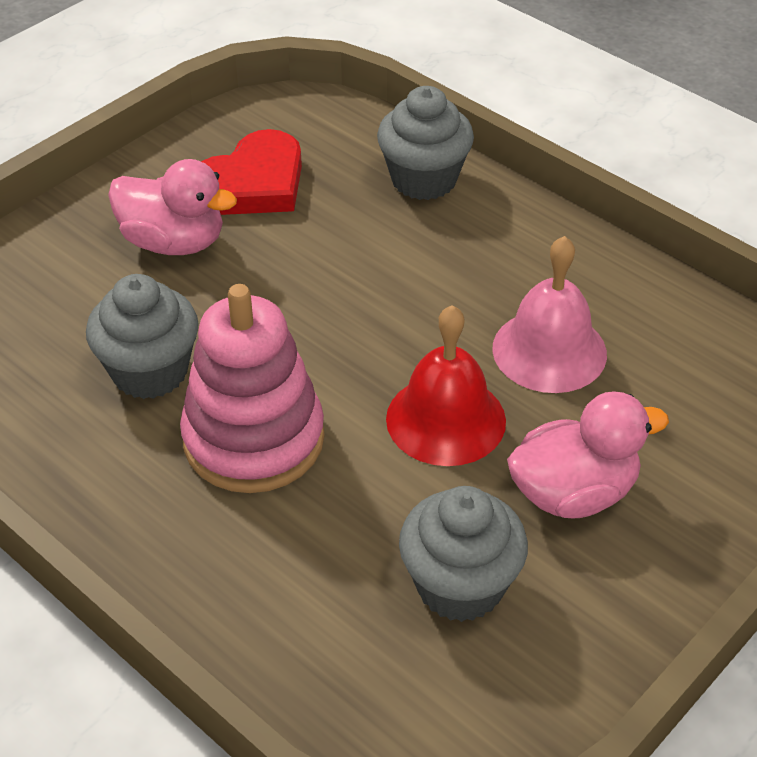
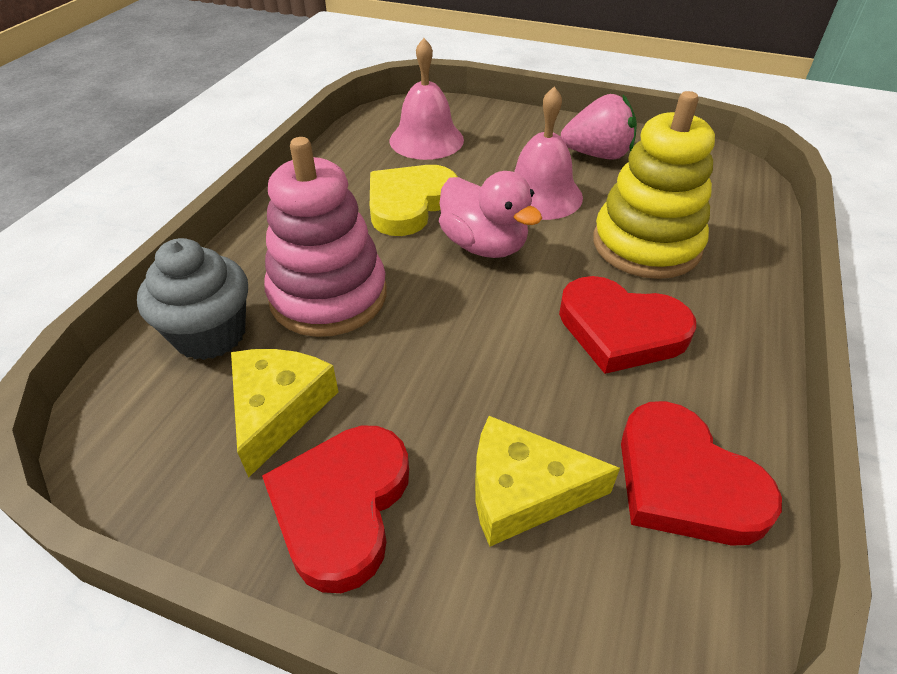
grey cupcake: [86,274,199,399] [377,86,474,200] [399,486,528,622] = 3 -> [137,238,248,360] = 1
pink bell: [492,236,607,393] = 1 -> [390,38,464,160] [514,86,583,220] = 2
pink duck: [108,159,237,255] [507,391,669,518] = 2 -> [439,171,542,258] = 1
pink strawberry: none = 0 -> [561,94,637,160] = 1
red bell: [386,305,506,466] = 1 -> none = 0
red heart: [201,129,302,215] = 1 -> [262,425,409,593] [559,276,696,374] [621,401,782,546] = 3
yellow cheese: none = 0 -> [231,349,339,477] [475,416,620,547] = 2
yellow heart: none = 0 -> [370,165,458,236] = 1
yellow stacking toy: none = 0 -> [593,91,715,279] = 1

